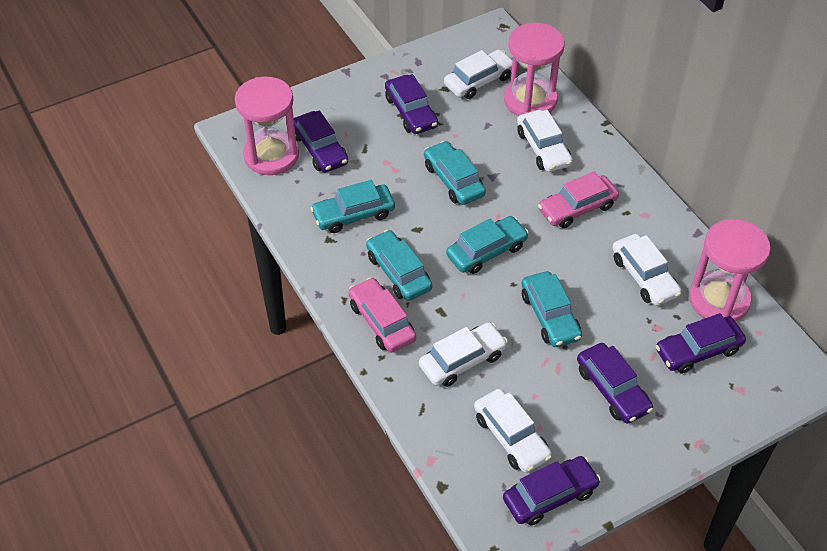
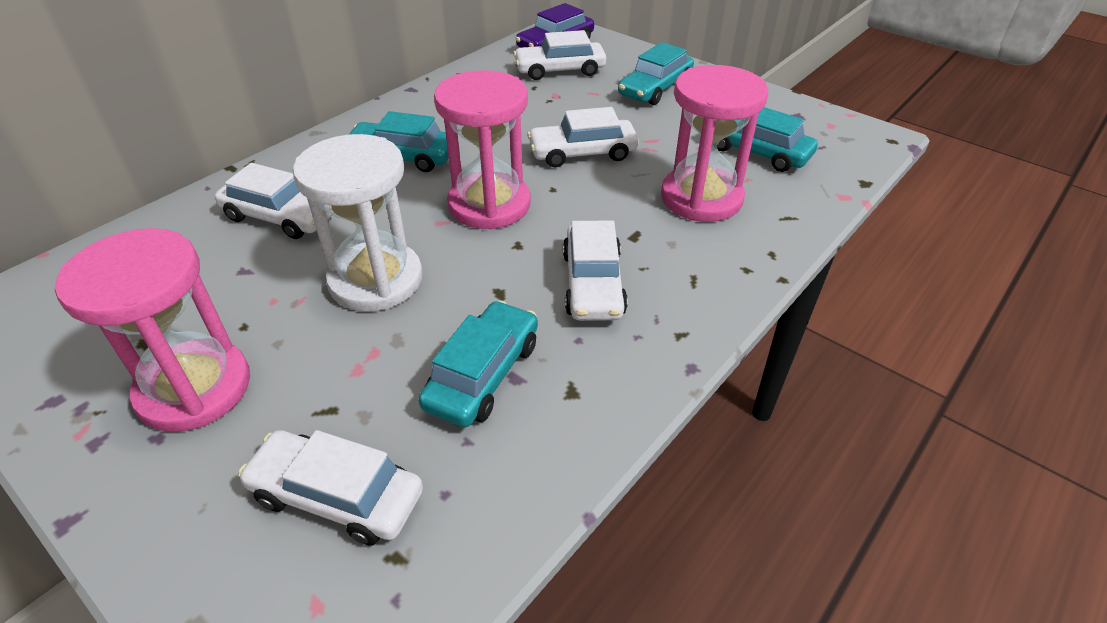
pink car: [348,277,416,353] [538,172,619,228] = 2 -> none = 0
purple car: [294,110,348,173] [385,74,438,134] [503,456,601,525] [577,343,653,424] [656,313,746,374] = 5 -> [515,3,594,48] = 1
turquoise car: [310,180,395,233] [366,230,432,301] [424,141,486,205] [446,216,529,274] [521,271,582,347] = 5 -> [348,111,449,172] [418,301,538,427] [618,42,694,105] [717,107,818,172] = 4
white hourglass: none = 0 -> [293,134,423,312] = 1

